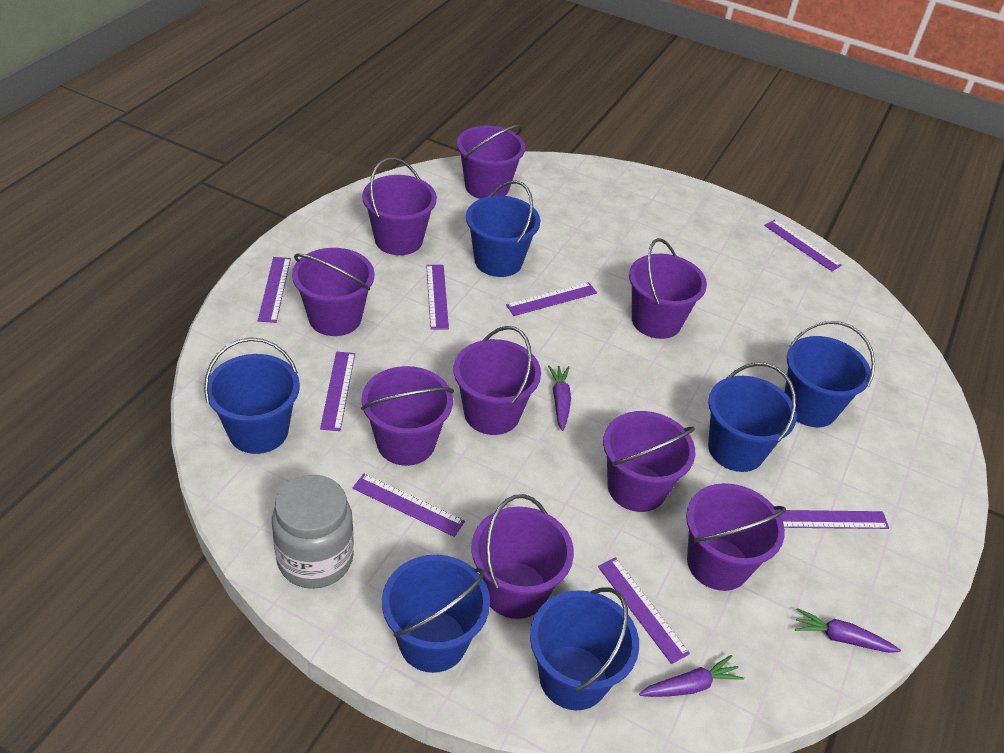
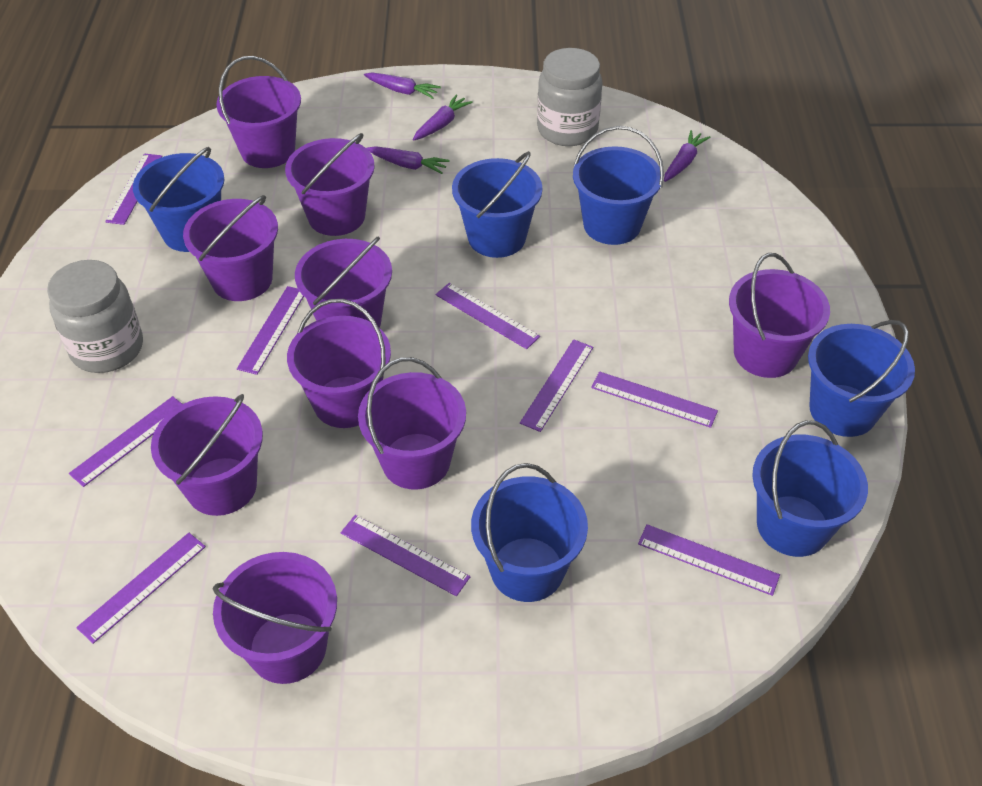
grey jar: [272,475,354,589] = 1 -> [47,260,143,373] [537,48,603,146] = 2
purple carrot: [548,365,571,431] [639,655,744,697] [795,608,901,653] = 3 -> [364,73,441,99] [366,146,450,174] [413,94,473,141] [664,130,711,182] = 4
purple ruler: [258,257,291,323] [320,352,355,431] [352,474,465,537] [426,265,449,330] [506,282,597,316] [598,557,690,664] [764,220,842,271] [777,510,889,529] = 8 -> [69,396,182,487] [76,533,206,644] [105,154,162,225] [237,286,304,375] [341,515,470,596] [436,283,540,349] [520,339,593,432] [591,371,718,428] [638,524,780,596] = 9

